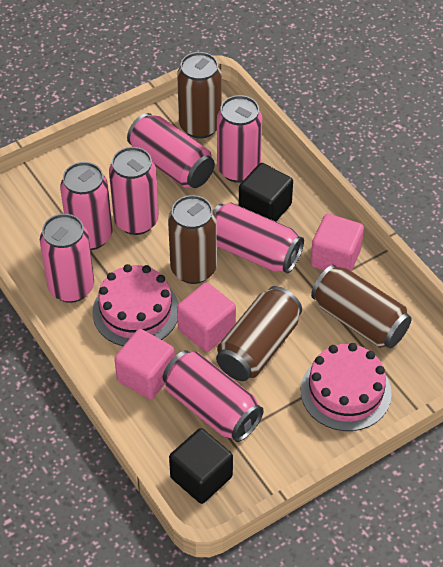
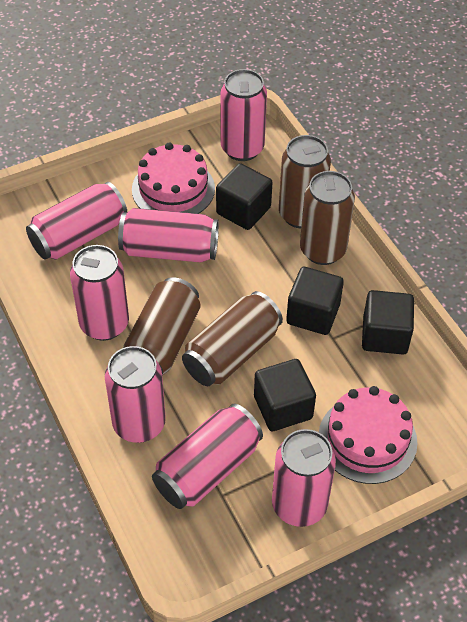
black cube: [169,428,233,504] [239,163,293,221] = 2 -> [216,163,273,230] [254,359,316,431] [286,267,344,335] [362,290,414,355] = 4
pink cube: [114,329,175,399] [177,282,236,352] [310,214,364,271] = 3 -> none = 0

